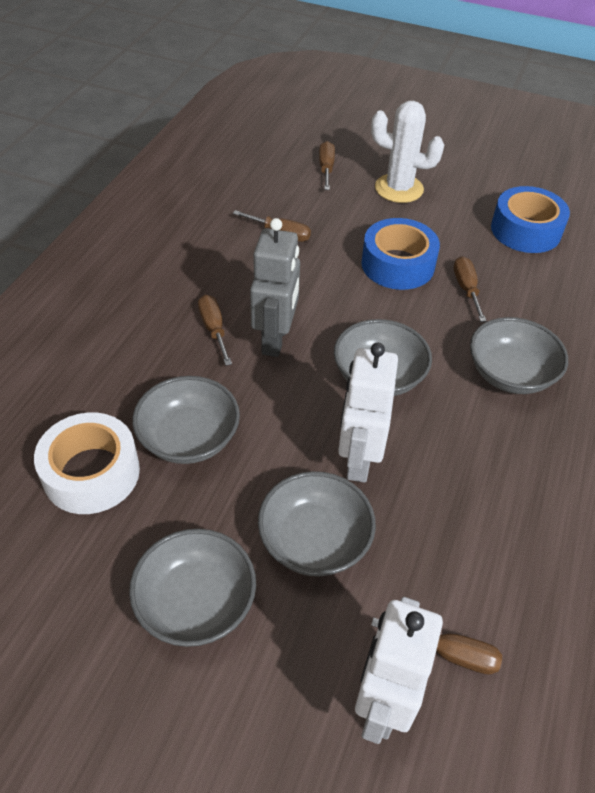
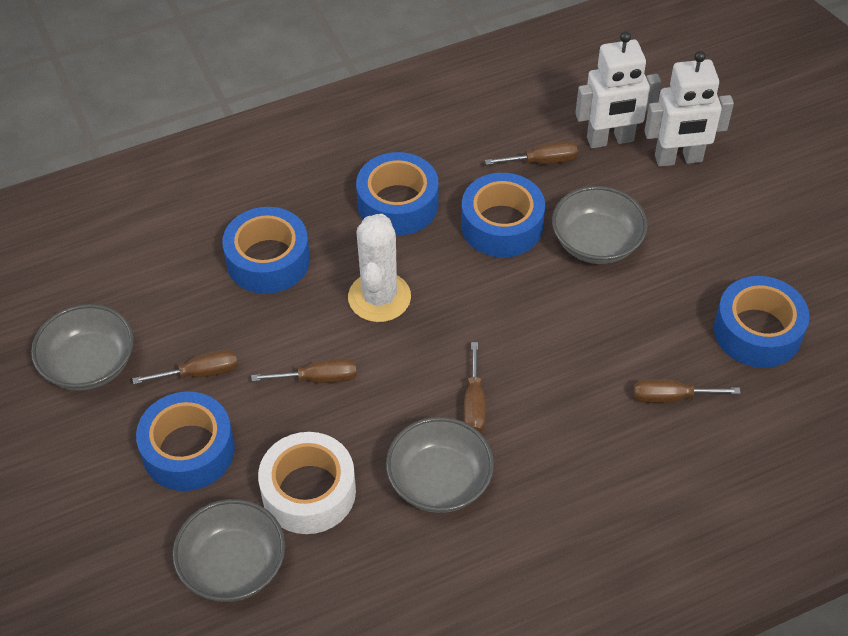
blue tape: [361,218,440,290] [491,186,570,253] = 2 -> [136,392,235,491] [222,207,310,294] [356,152,439,236] [461,173,545,257] [714,276,809,368] = 5
grey bowl: [129,529,256,647] [132,376,240,464] [258,471,376,576] [334,319,432,396] [470,317,568,394] = 5 -> [31,304,134,391] [172,499,285,602] [386,417,494,513] [552,186,648,264] = 4
grey robot: [250,218,300,357] = 1 -> none = 0

